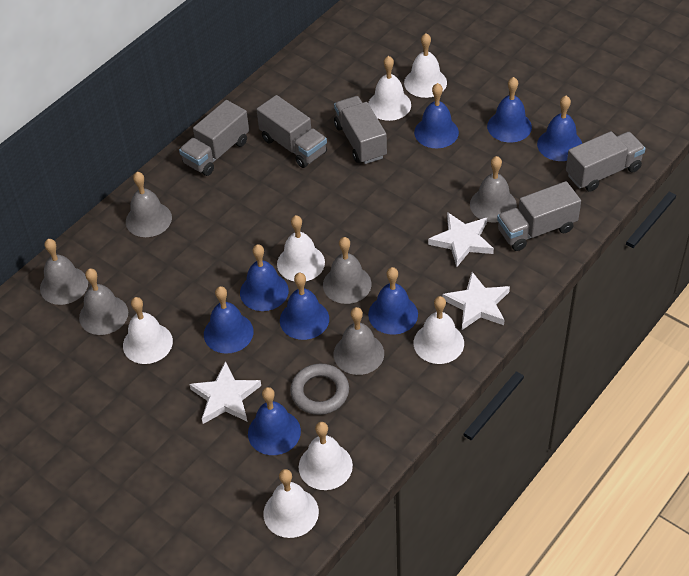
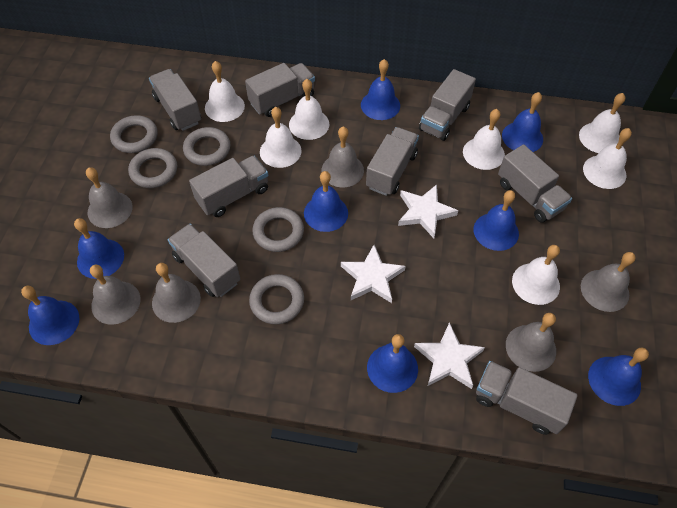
grey ring: [290,364,349,415] = 1 -> [110,115,158,153] [128,148,177,188] [183,127,230,166] [249,274,304,324] [252,207,304,252] = 5
grey truck: [179,100,249,176] [256,95,327,168] [334,96,387,164] [497,181,581,251] [566,131,646,192] = 5 -> [149,69,201,131] [168,224,240,297] [189,156,268,217] [245,63,315,117] [366,127,419,196] [419,69,476,141] [476,361,578,435] [498,144,572,223] = 8

